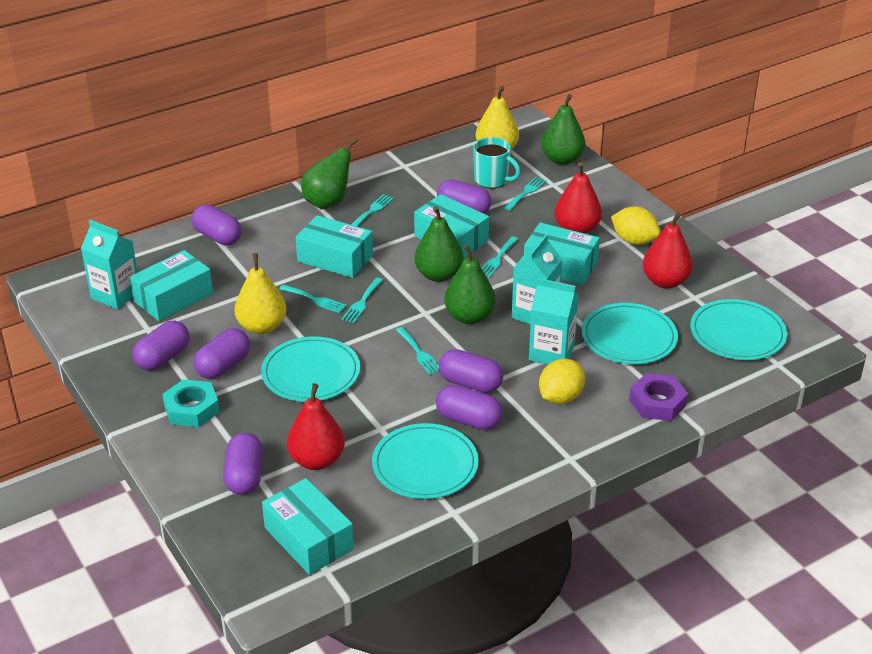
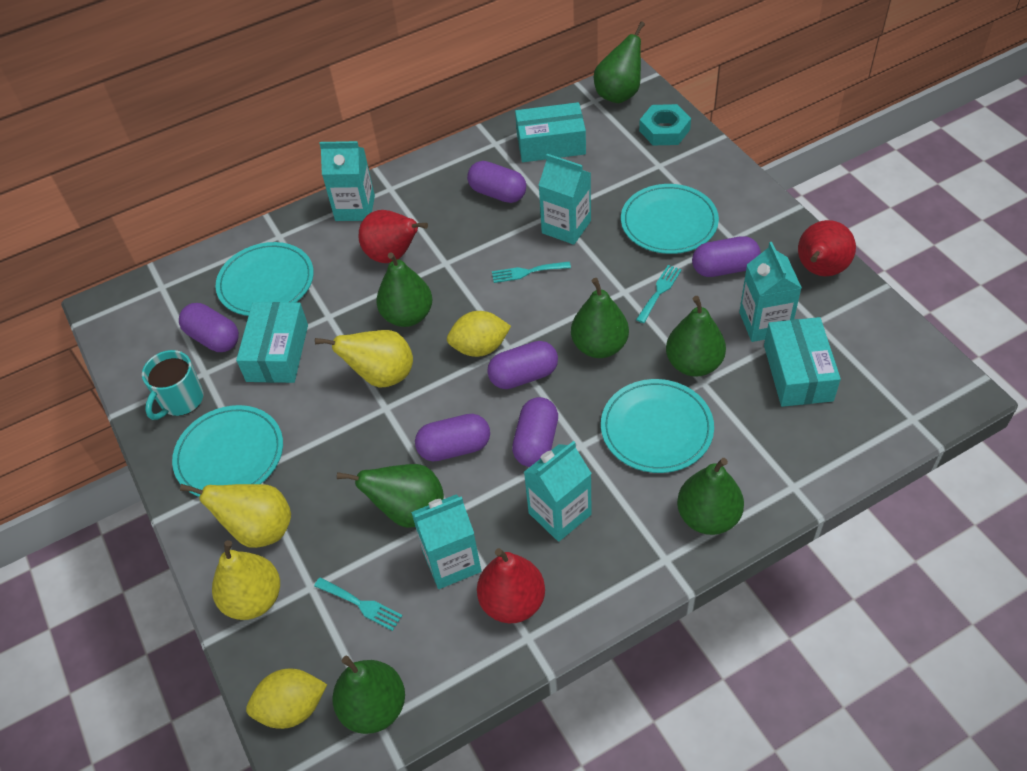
green pear: [301,138,358,209] [414,206,464,282] [444,245,496,324] [541,94,585,165] = 4 -> [332,656,405,734] [337,464,444,528] [376,253,433,327] [571,278,629,358] [594,21,645,103] [666,296,726,377] [677,458,744,535] = 7
purple capsule: [133,321,190,371] [192,205,242,245] [194,328,250,379] [223,433,263,495] [436,385,503,430] [437,180,491,214] [439,349,503,393] = 7 -> [179,303,239,352] [415,414,490,461] [467,161,526,203] [487,341,558,389] [512,397,558,467] [692,236,760,277] = 6
purple nut: [629,373,688,421] = 1 -> none = 0
turquoise box: [130,250,213,321] [262,478,354,575] [296,215,373,278] [414,194,489,258] [524,222,600,285] = 5 -> [236,302,308,383] [515,102,586,162] [764,317,841,407] = 3
turquoise carton: [81,220,138,310] [512,234,562,324] [529,278,579,365] = 3 -> [319,141,375,221] [411,494,481,589] [524,441,592,542] [538,154,591,245] [739,242,802,342] = 5
turquoise fork: [279,285,347,314] [342,278,383,323] [351,194,394,226] [396,327,439,375] [481,237,518,278] [504,177,546,210] = 6 -> [314,577,403,631] [492,261,571,283] [636,265,682,323] = 3
yellow pear: [235,253,286,334] [476,86,519,150] = 2 -> [180,484,291,548] [212,540,280,620] [315,330,413,388] = 3

